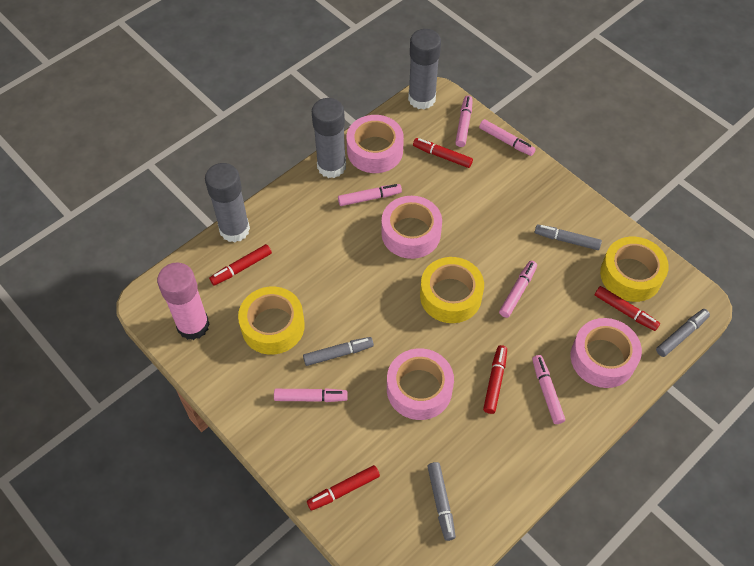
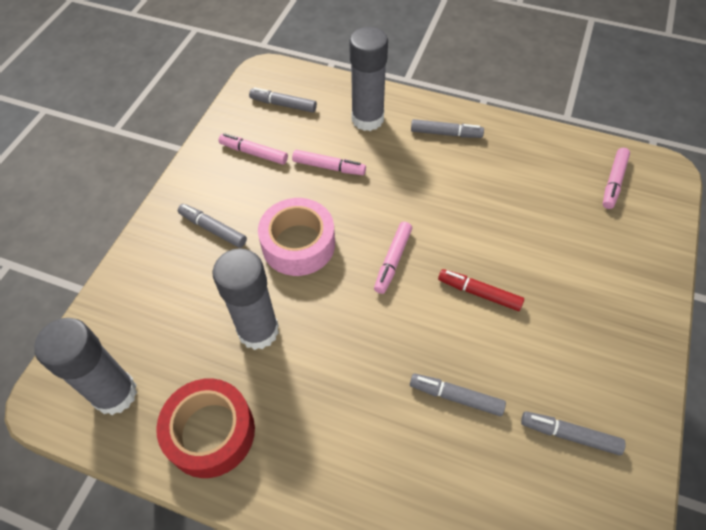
grey marker: [303,337,374,366] [427,462,456,541] [535,224,602,250] [656,309,710,357] = 4 -> [178,204,247,248] [249,87,317,113] [410,373,506,416] [411,119,484,138] [521,411,625,455] = 5
pink glue stick: [157,262,210,340] = 1 -> none = 0
pink marker: [274,388,348,402] [338,184,402,206] [455,96,473,147] [479,119,535,156] [499,261,537,318] [532,355,565,424] = 6 -> [219,133,288,165] [292,150,366,175] [374,222,412,294] [603,148,630,209] = 4
pink tape: [347,115,404,173] [381,196,442,259] [387,348,454,420] [571,318,642,388] = 4 -> [258,198,335,276] = 1
red marker: [209,244,272,285] [307,465,380,511] [413,138,473,168] [483,345,507,414] [595,286,660,331] = 5 -> [438,269,524,311] = 1
red tape: none = 0 -> [156,378,255,478] = 1
yellow tape: [238,287,305,355] [420,257,484,323] [600,237,669,302] = 3 -> none = 0

